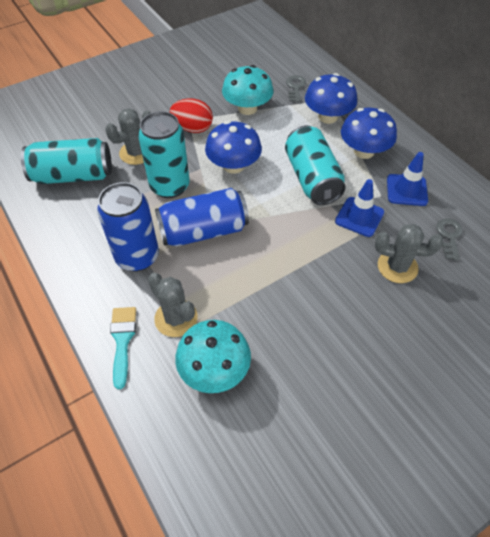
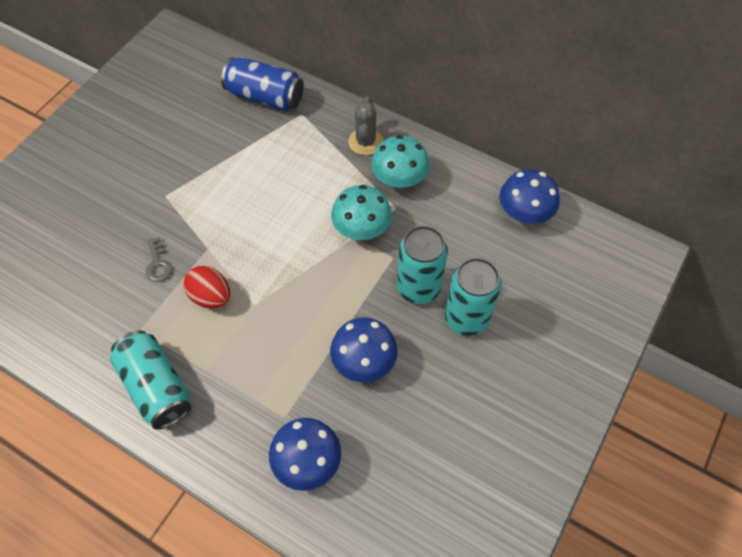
blue can: [97,182,159,271] [155,188,249,246] = 2 -> [221,57,304,111] = 1
blue traffic cone: [335,179,384,237] [387,152,428,206] = 2 -> none = 0
grey cactus: [105,108,150,165] [148,273,198,337] [375,224,443,283] = 3 -> [348,96,383,155] = 1
grey key: [286,75,306,102] [436,218,463,260] = 2 -> [146,237,172,282] = 1
turquoise brush: [110,307,136,389] = 1 -> none = 0

